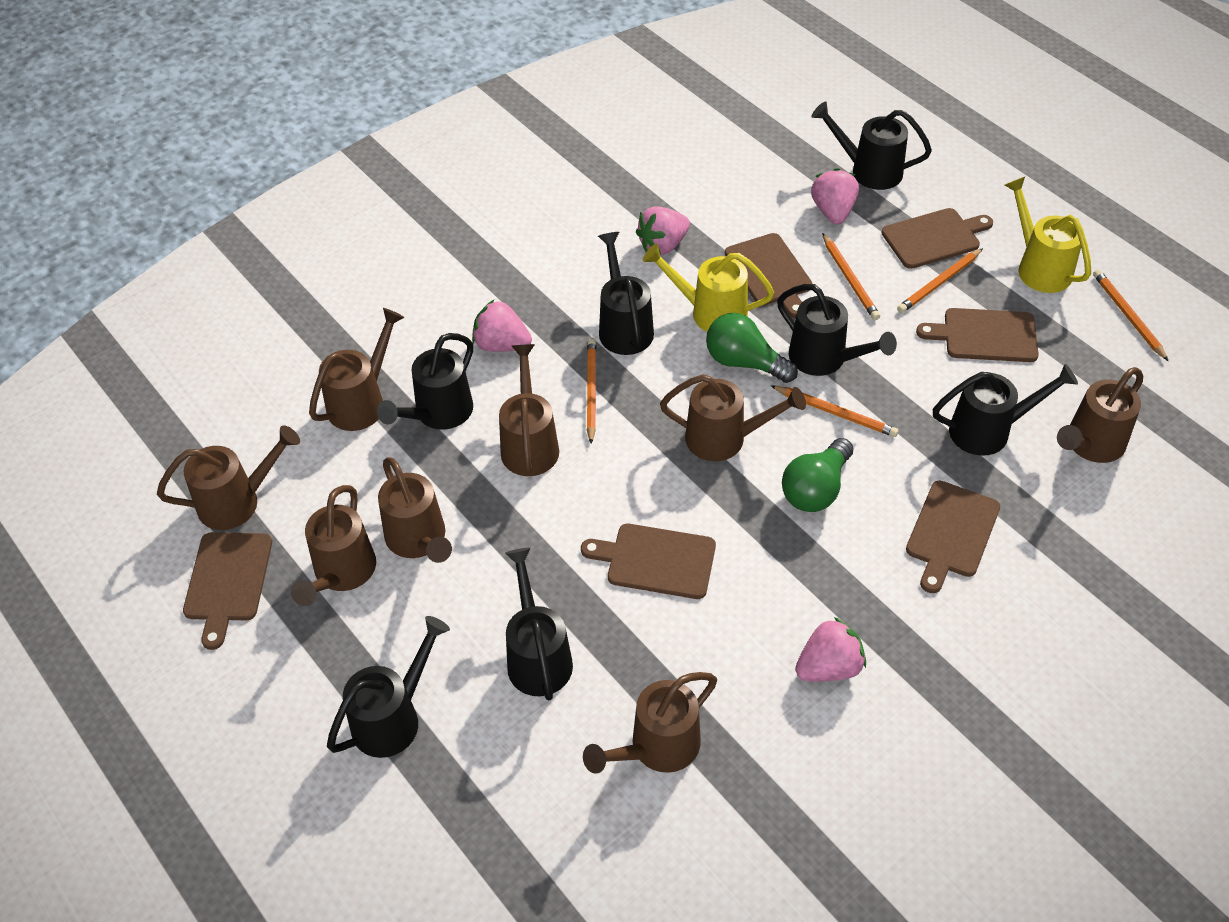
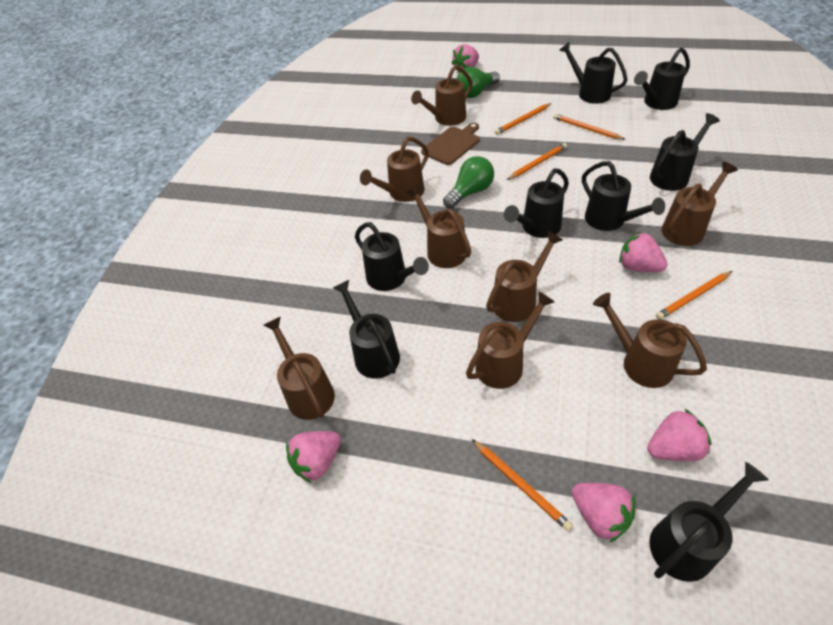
black watering can: [327,616,450,758] [377,333,473,430] [505,548,573,701] [598,232,654,355] [777,284,897,376] [812,102,932,190] [933,364,1078,456] = 7 -> [333,280,400,379] [355,222,429,291] [504,169,569,238] [559,41,628,104] [582,161,665,231] [634,48,690,110] [649,462,769,582] [650,113,720,191] = 8
brown cutting board: [183,532,272,650] [581,524,716,599] [725,233,813,318] [882,208,993,269] [906,481,1000,593] [916,308,1039,362] = 6 -> [421,123,480,165] = 1
pink strawberry: [472,299,532,352] [636,206,690,255] [795,617,866,681] [811,168,859,224] = 4 -> [286,431,341,483] [452,44,479,73] [572,483,636,542] [619,232,668,272] [647,409,712,461] = 5
yellow watering can: [643,244,774,332] [1005,177,1091,293] = 2 -> none = 0

